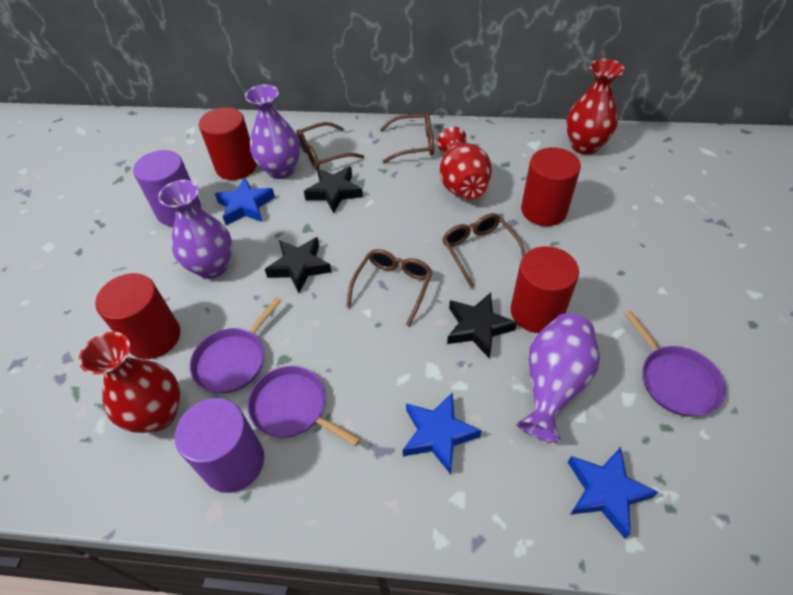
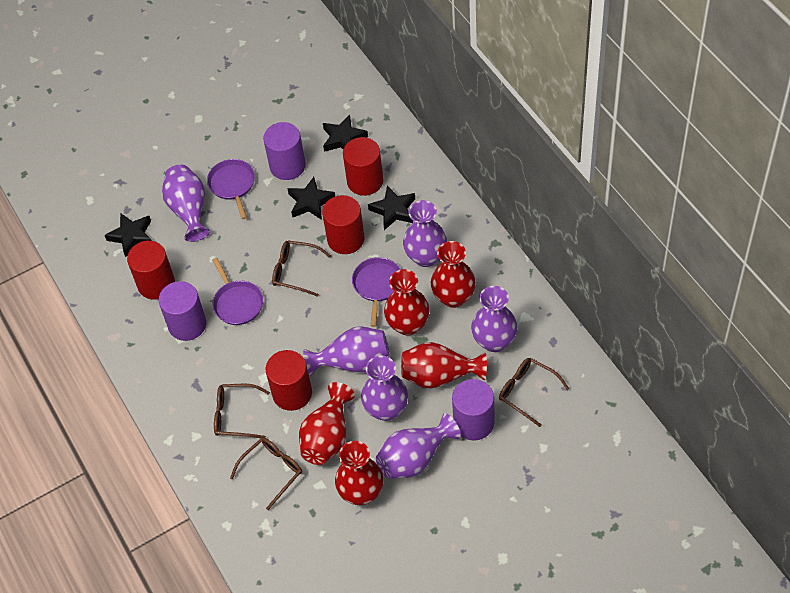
black star: [265,237,331,293] [304,166,363,213] [447,293,517,358] = 3 -> [105,213,152,257] [287,177,335,220] [323,114,368,152] [368,185,415,230] = 4
blue star: [215,177,275,225] [403,392,482,474] [568,447,658,538] = 3 -> none = 0
purple cylinder: [133,150,201,226] [175,398,264,493] = 2 -> [159,281,206,341] [263,122,306,180] [452,379,494,440] = 3
purple vase: [158,180,232,279] [245,85,300,179] [516,313,600,442] = 3 -> [162,165,210,242] [303,326,389,376] [361,356,408,421] [376,413,461,479] [403,200,447,267] [471,286,517,352] = 6
red vase: [79,332,180,433] [437,127,492,199] [566,59,624,155] = 3 -> [299,382,355,465] [335,441,383,505] [384,269,429,336] [401,342,487,389] [431,241,476,308] = 5

